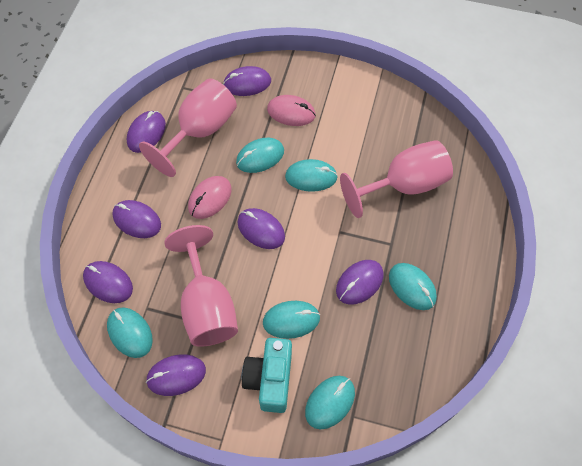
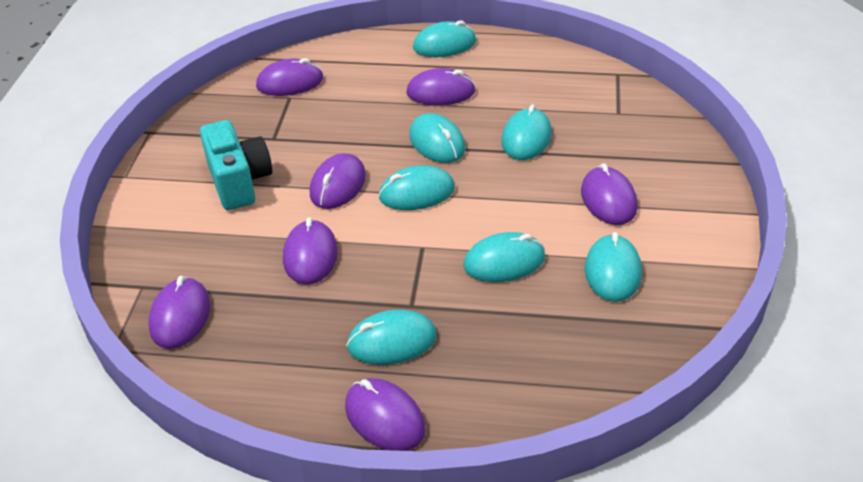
pink goblet: [139,78,237,177] [164,225,238,347] [340,140,453,218] = 3 -> none = 0
pink mouse: [188,176,231,219] [267,95,316,126] = 2 -> none = 0
turquoise mouse: [107,307,153,358] [236,138,284,173] [263,301,320,339] [285,159,338,192] [305,376,355,429] [389,263,437,310] = 6 -> [346,310,437,365] [378,165,455,210] [409,113,466,163] [413,20,476,57] [463,232,545,282] [501,104,552,160] [585,232,642,302] = 7

